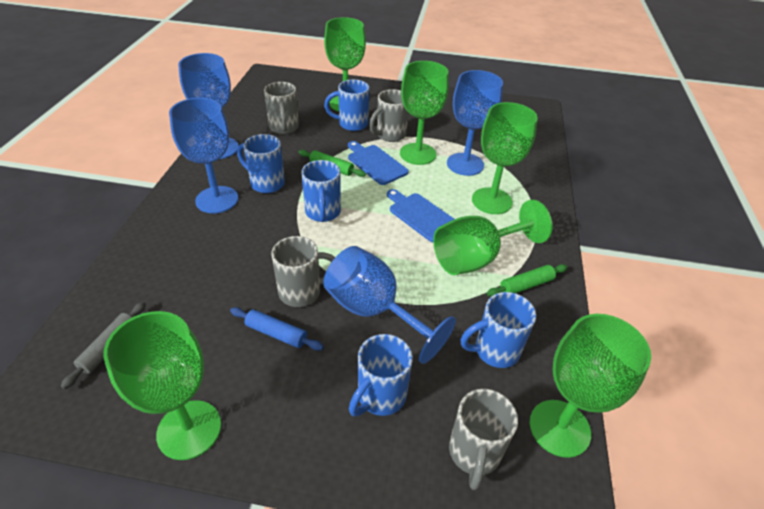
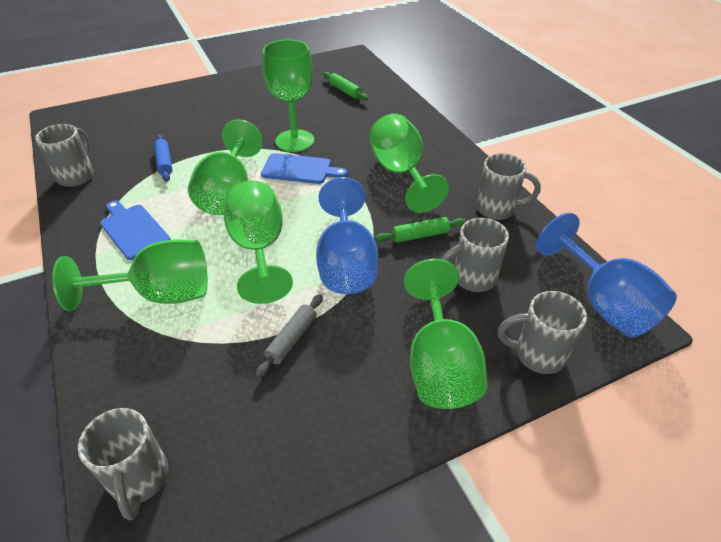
blue goblet: [169,98,238,214] [178,53,239,159] [323,246,456,364] [447,70,503,176] = 4 -> [316,177,378,294] [536,213,677,338] = 2
blue mug: [237,134,285,193] [301,160,341,222] [324,79,369,131] [349,334,413,416] [460,292,536,368] = 5 -> none = 0
grey mug: [264,82,299,134] [272,236,335,307] [369,89,408,142] [449,389,518,490] = 4 -> [35,124,94,187] [78,408,169,520] [442,218,509,292] [477,153,541,220] [498,291,587,374] = 5

